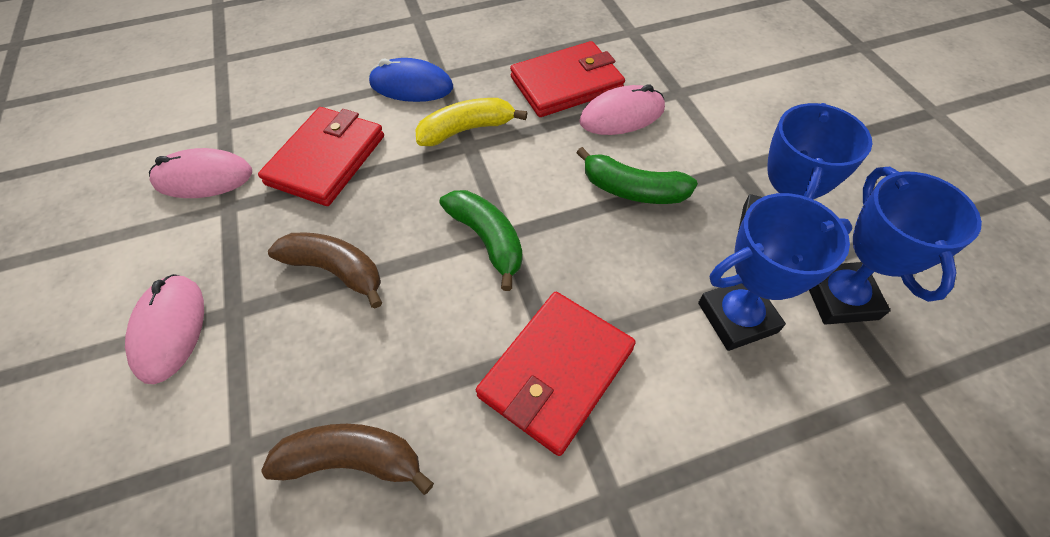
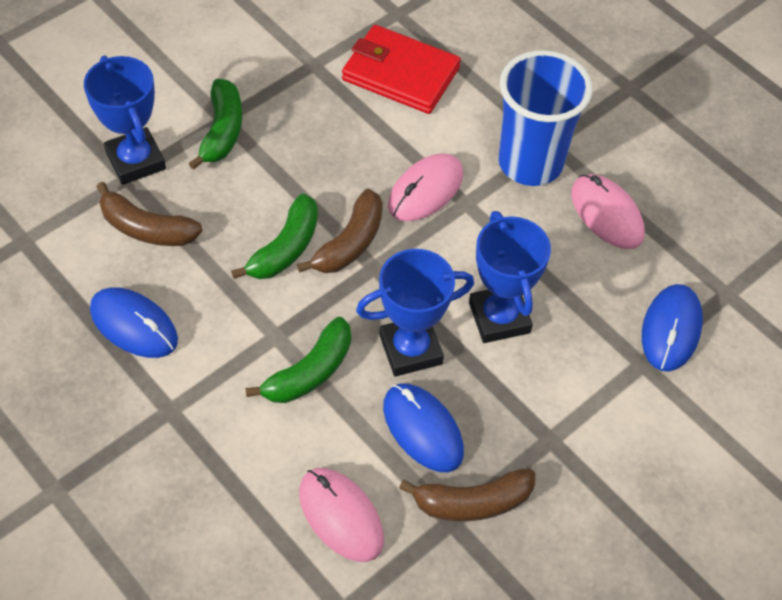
blue cup: none = 0 -> [498,50,593,186] = 1
blue mouse: [369,58,453,102] = 1 -> [90,287,178,358] [383,383,464,472] [642,284,703,372] = 3
brown banana: [261,424,434,495] [268,232,382,308] = 2 -> [97,182,203,246] [297,189,383,273] [399,468,535,521] = 3
green banana: [439,190,523,291] [577,147,698,204] = 2 -> [188,79,242,170] [231,193,318,279] [246,317,351,403] = 3
red wallet: [258,107,384,206] [476,292,636,456] [510,41,625,117] = 3 -> [342,25,461,114] = 1
yellow banana: [415,98,527,146] = 1 -> none = 0

